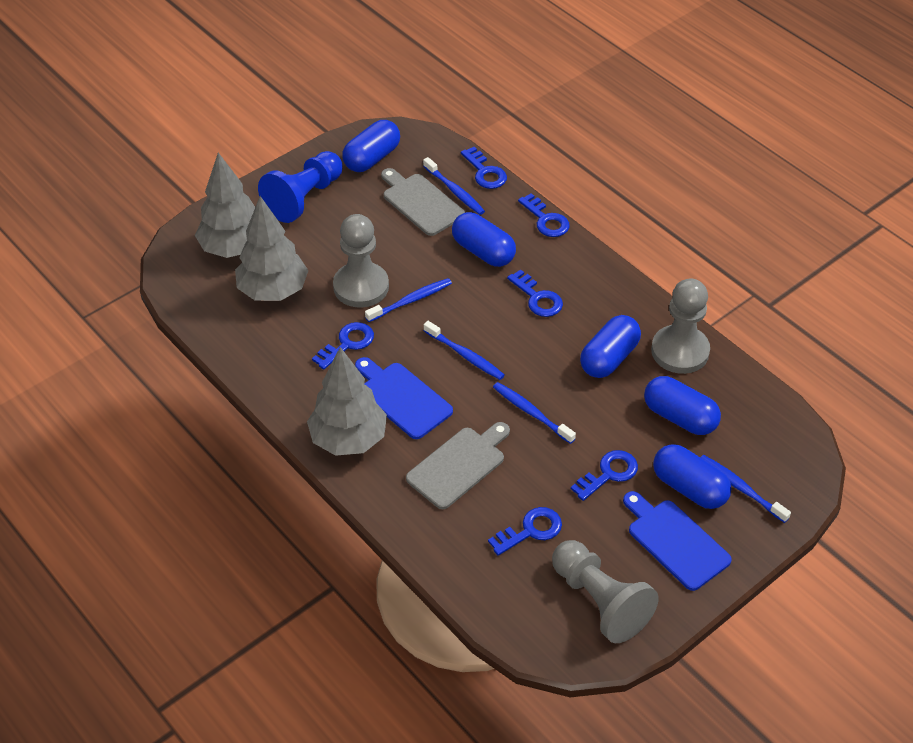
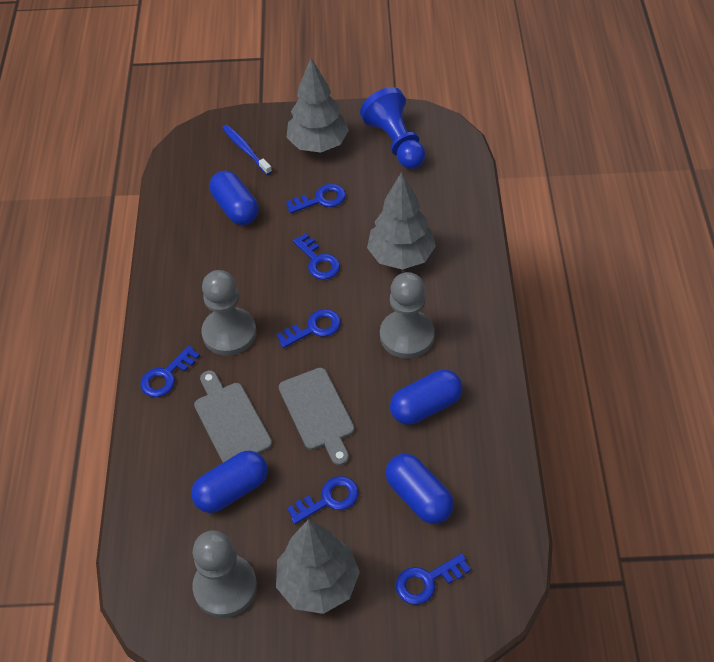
blue capsule: [342,120,400,172] [452,212,516,267] [580,315,641,378] [644,376,721,435] [653,444,732,509] = 5 -> [191,451,268,513] [209,171,259,225] [386,454,454,524] [390,369,463,425] = 4
blue cutting board: [355,357,453,439] [623,491,732,591] = 2 -> none = 0
blue toothbrush: [365,278,452,322] [423,157,485,215] [424,321,505,380] [493,382,576,444] [700,455,791,523] = 5 -> [222,125,272,175] = 1

